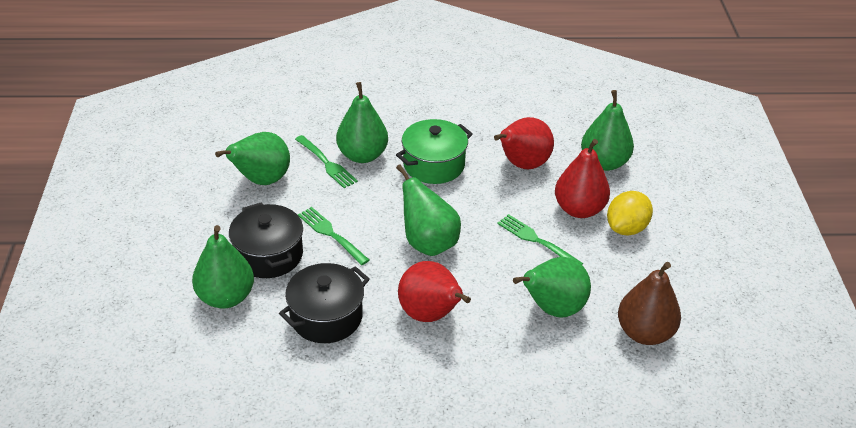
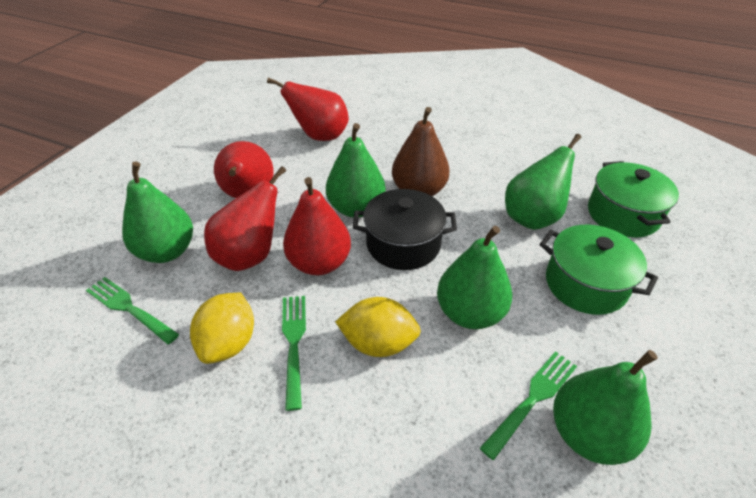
black pot: [229,202,303,278] [279,263,370,343] = 2 -> [353,189,457,270] = 1
green pear: [192,225,254,309] [215,132,290,185] [336,82,388,163] [396,164,461,256] [513,257,591,318] [581,90,634,171] = 6 -> [122,161,193,263] [326,123,386,218] [437,226,512,329] [505,134,581,230] [553,350,658,465] = 5
green pot: [396,119,473,184] = 1 -> [540,224,658,315] [588,161,679,237] = 2
red pear: [398,261,471,322] [494,117,554,169] [555,139,610,218] = 3 -> [204,166,286,271] [214,141,274,198] [267,78,349,141] [283,177,351,275] = 4
yellow lemon: [607,191,653,236] = 1 -> [190,293,254,364] [335,297,421,357] = 2

